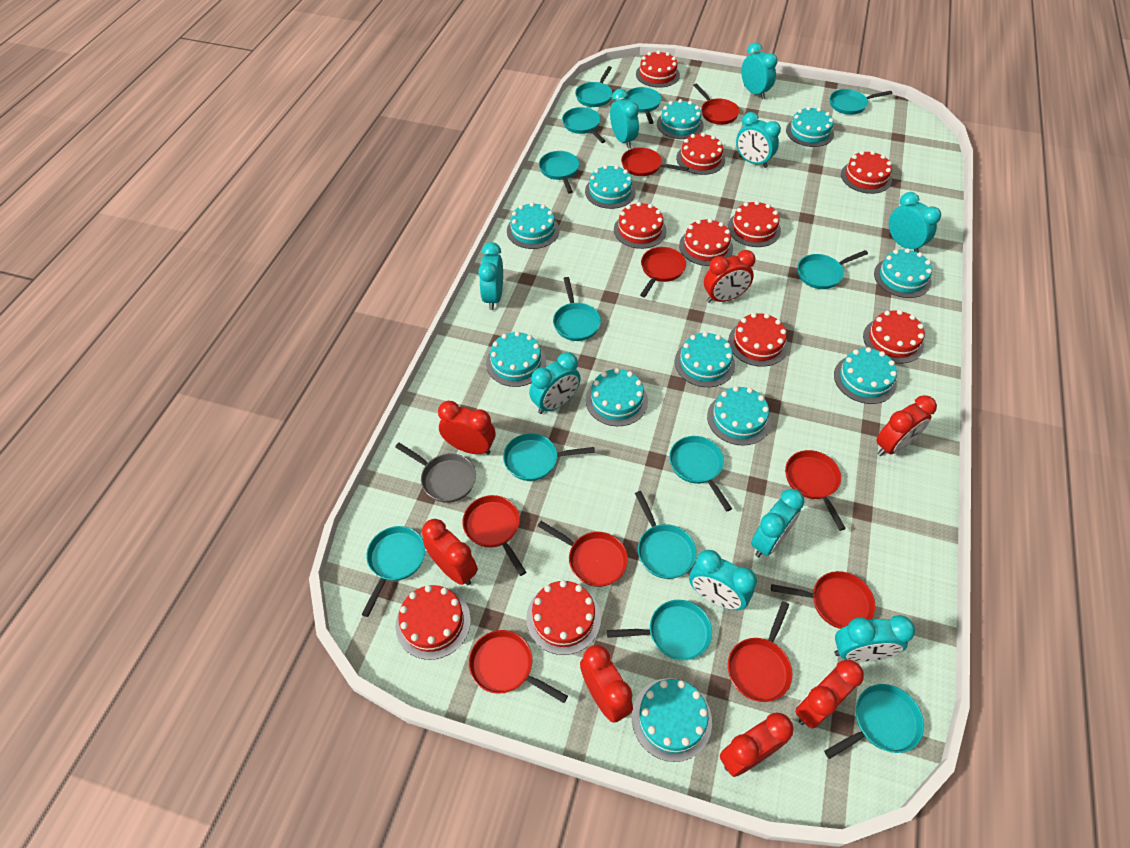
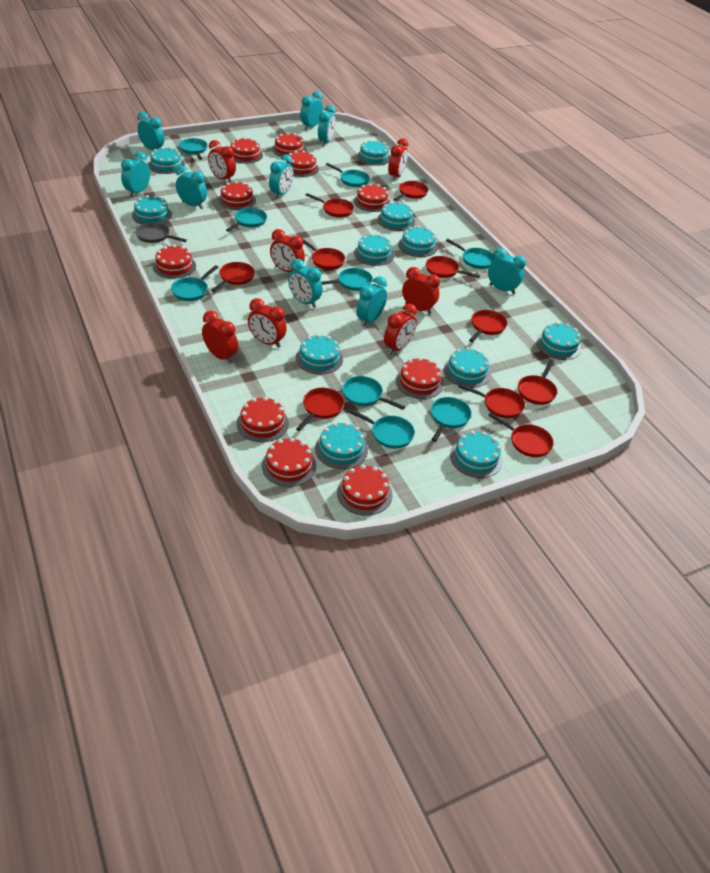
red pan: [462,495,526,576] [469,630,568,703] [538,521,628,587] [621,147,689,176] [640,247,686,297] [693,83,740,125] [728,601,792,702] [771,571,875,629] [785,450,846,531] = 9 -> [212,262,255,292] [296,388,344,431] [303,239,345,270] [305,193,354,218] [393,181,429,201] [426,256,480,278] [459,384,525,418] [469,310,507,342] [488,413,554,457] [518,359,557,405] = 10
turquoise pan: [361,526,425,617] [503,433,595,481] [539,151,579,194] [553,277,601,341] [562,107,606,143] [575,66,613,107] [607,600,712,660] [624,87,661,124] [635,491,697,579] [669,436,732,512] [798,250,868,289] [824,684,924,759] [830,89,892,115] = 13 -> [171,265,218,301] [179,138,208,160] [226,208,267,232] [321,268,373,291] [326,163,370,187] [342,376,405,410] [348,409,415,449] [431,397,472,442] [446,239,495,269] = 9

